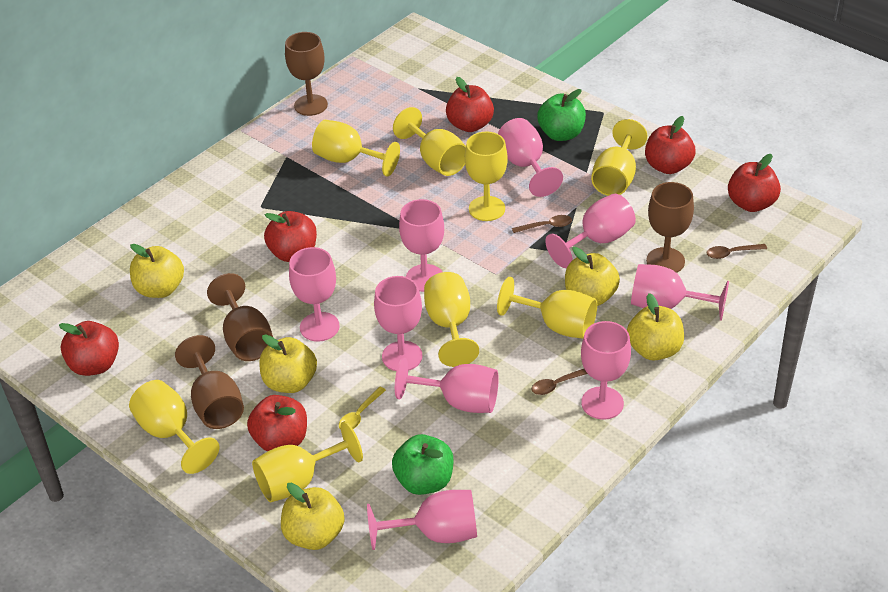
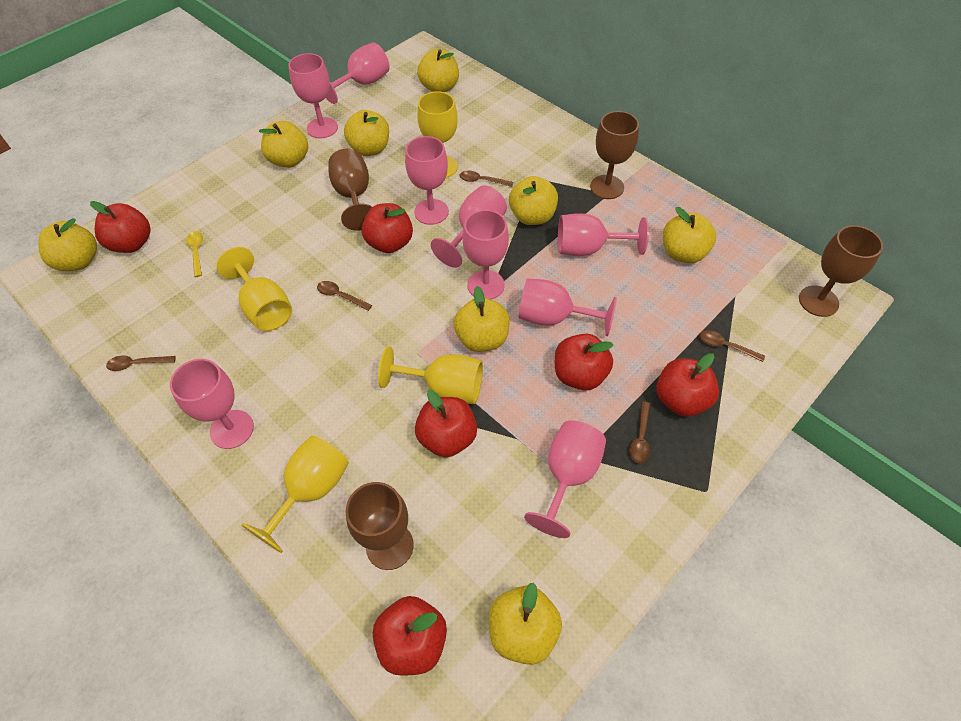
brown spoon: [512,215,572,233] [531,369,588,395] [706,244,767,259] = 3 -> [106,355,176,371] [317,281,372,311] [460,171,513,187] [630,402,650,463] [700,330,765,362] = 5
green apple: [392,434,453,495] [537,89,586,141] = 2 -> none = 0
yellow apple: [130,244,184,298] [259,335,317,393] [281,482,345,550] [565,247,620,306] [627,293,684,361] = 5 -> [38,218,97,271] [259,121,308,168] [344,110,389,156] [417,49,459,92] [454,286,510,352] [489,583,562,665] [509,176,558,225] [663,207,716,263] = 8
yellow goblet: [129,380,220,474] [252,421,363,502] [312,120,400,177] [393,107,466,176] [424,272,479,367] [465,131,508,221] [497,277,597,339] [591,119,647,196] = 8 -> [217,247,292,331] [242,436,349,553] [378,346,483,404] [417,91,458,178] = 4

